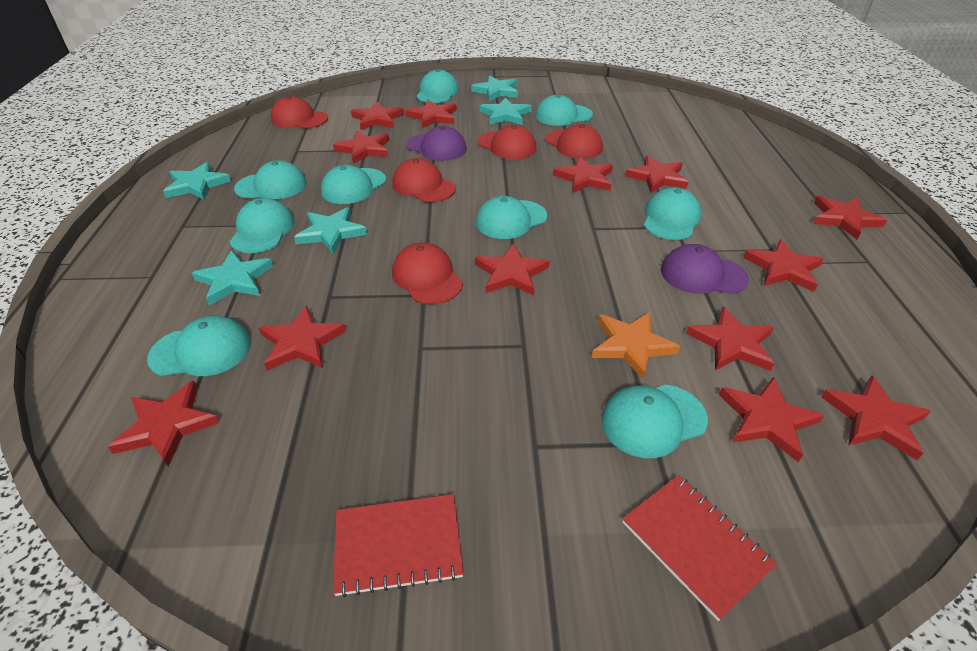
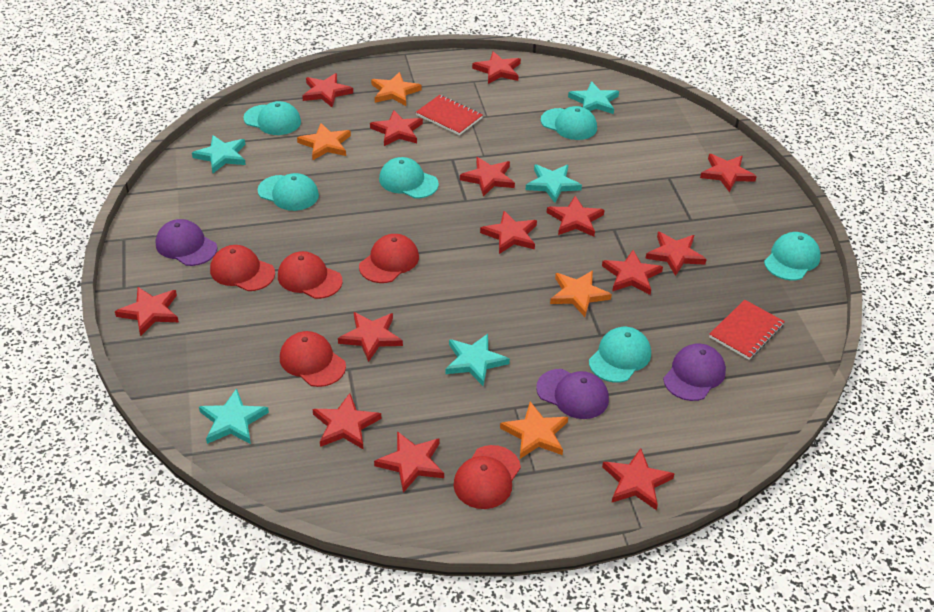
orange star: [592,312,680,379] = 1 -> [297,123,351,160] [371,72,421,106] [500,402,568,459] [550,270,612,317] = 4
purple cap: [407,126,467,161] [661,244,749,294] = 2 -> [156,219,217,266] [536,369,609,419] [663,344,726,401] = 3
red star: [108,381,220,466] [259,305,346,371] [333,130,389,164] [351,101,404,130] [406,100,457,128] [475,243,550,296] [553,156,613,193] [625,156,688,193] [686,306,774,371] [719,377,824,462] [743,239,824,292] [813,196,887,239] [821,375,931,460] = 13 -> [115,287,179,336] [302,73,353,107] [313,393,381,450] [338,312,403,362] [370,110,423,146] [374,431,444,493] [460,157,515,197] [472,51,521,84] [480,211,537,254] [547,196,604,237] [602,250,663,295] [602,448,674,510] [645,232,707,276] [700,154,757,192] = 14
turquoise cap: [147,315,251,376] [229,198,294,253] [234,160,307,199] [321,165,386,204] [416,69,459,103] [476,196,547,239] [535,95,593,126] [601,384,708,458] [644,187,701,240] = 9 -> [243,101,301,135] [257,173,319,211] [379,157,439,199] [541,106,597,140] [589,327,651,383] [764,232,821,280] = 6

